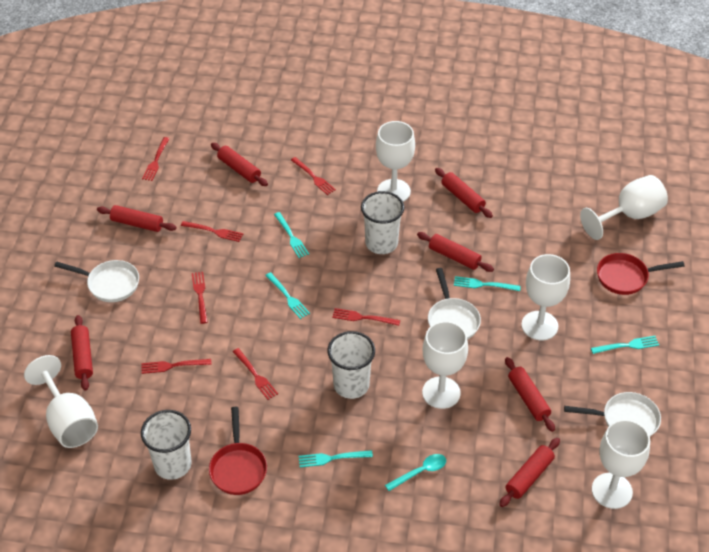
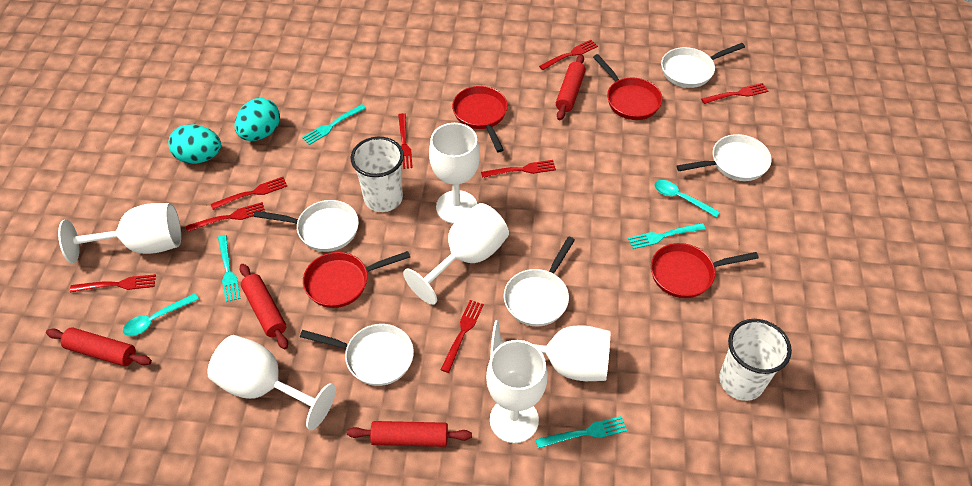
red fork: [142,137,170,181] [142,359,212,374] [181,221,243,242] [192,272,208,324] [233,348,278,400] [291,157,336,195] [332,308,400,326] = 7 -> [70,274,156,292] [186,202,265,232] [211,177,287,210] [398,113,413,169] [440,300,484,373] [481,160,556,178] [539,40,598,70] [701,83,768,104] = 8
red pan: [209,407,267,495] [597,253,685,295] = 2 -> [303,251,410,308] [452,86,508,152] [593,54,663,120] [651,243,759,298] = 4
red rolling pin: [71,315,93,391] [97,205,177,232] [211,143,268,186] [417,232,494,272] [435,168,493,218] [499,438,560,507] [505,357,555,432] = 7 -> [46,327,152,366] [240,264,288,349] [347,421,472,447] [556,55,586,120] = 4
turquoise egg: none = 0 -> [168,124,221,164] [234,98,280,141] = 2
turquoise fork: [265,272,310,319] [274,212,309,258] [299,450,373,467] [454,276,521,291] [591,336,659,354] = 5 -> [218,235,241,302] [302,104,366,145] [535,416,627,448] [628,223,706,249] = 4
turquoise spoon: [385,454,446,491] = 1 -> [123,293,199,336] [654,180,720,217] = 2
white cup: [141,410,192,480] [327,331,375,399] [361,191,404,254] = 3 -> [350,137,404,212] [719,319,792,401] = 2
white pan: [54,260,139,302] [428,268,481,340] [564,392,661,436] = 3 -> [254,200,359,252] [300,324,414,386] [504,236,575,327] [661,43,745,88] [676,134,772,181] = 5

